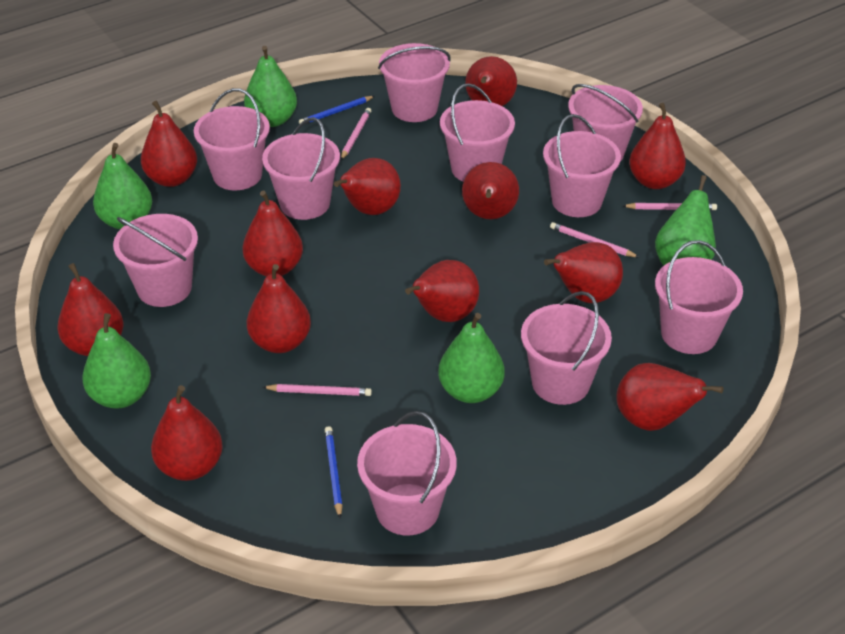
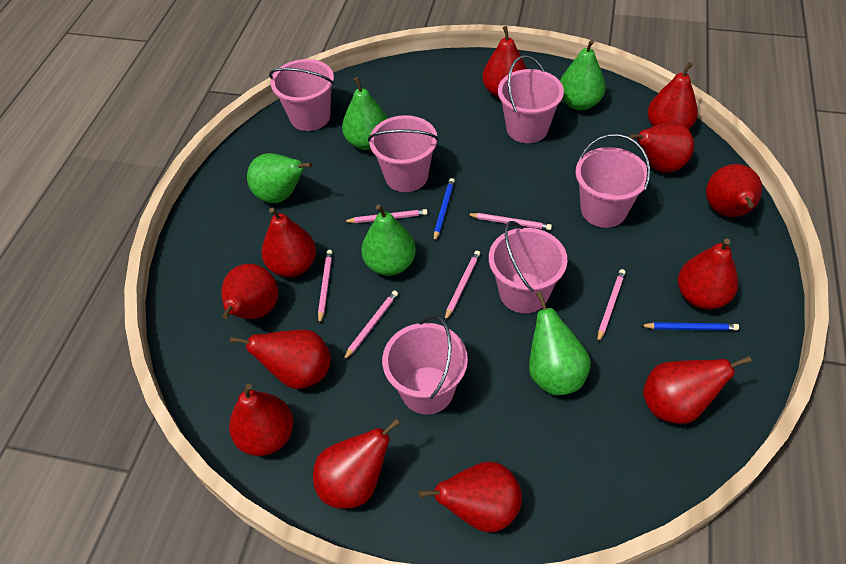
pink bucket: [113,214,198,307] [194,88,270,190] [262,117,340,220] [357,411,457,535] [378,43,451,122] [440,83,515,182] [521,291,612,405] [543,114,621,217] [568,84,643,162] [655,240,743,354] = 10 -> [269,59,334,131] [368,115,439,192] [382,316,468,414] [489,221,568,313] [498,55,564,143] [576,134,650,228] = 6
pink pencil: [263,384,372,396] [341,108,371,160] [550,222,640,258] [623,203,717,210] = 4 -> [318,250,333,325] [343,209,428,223] [343,290,398,361] [444,251,480,321] [467,213,552,230] [597,269,626,343] = 6

